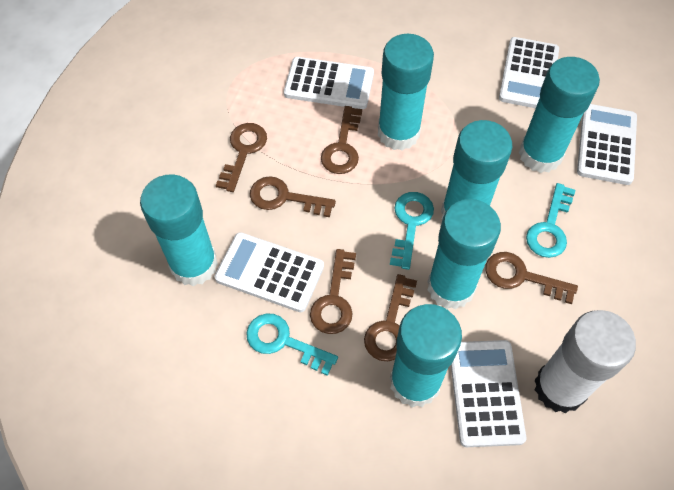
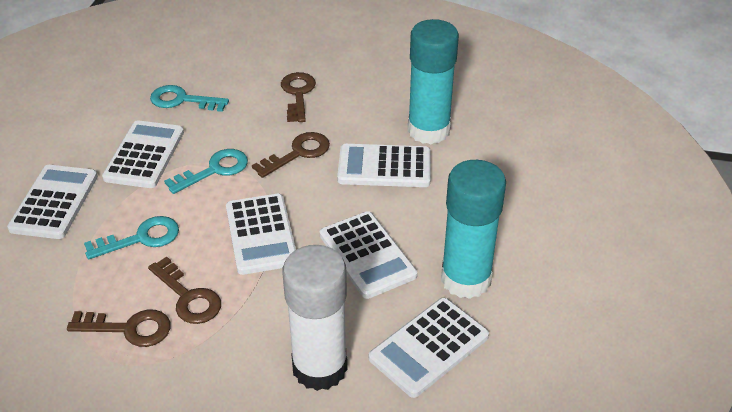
brown key: [216,123,267,192] [250,176,336,217] [310,249,356,334] [321,106,362,174] [364,274,417,361] [485,252,578,304] = 6 -> [67,310,171,347] [148,257,221,324] [252,132,330,178] [281,72,316,122] = 4
turquoise glue stick: [140,174,218,286] [378,34,434,150] [390,304,462,407] [428,199,501,309] [441,120,512,219] [519,57,600,173] = 6 -> [408,19,459,144] [441,160,506,299] = 2
white calculator: [215,232,324,312] [284,57,374,109] [451,340,526,447] [499,37,559,108] [577,104,637,185] = 5 -> [7,165,98,239] [102,120,184,188] [226,194,296,275] [320,211,417,299] [337,144,431,187] [369,298,489,398] = 6

